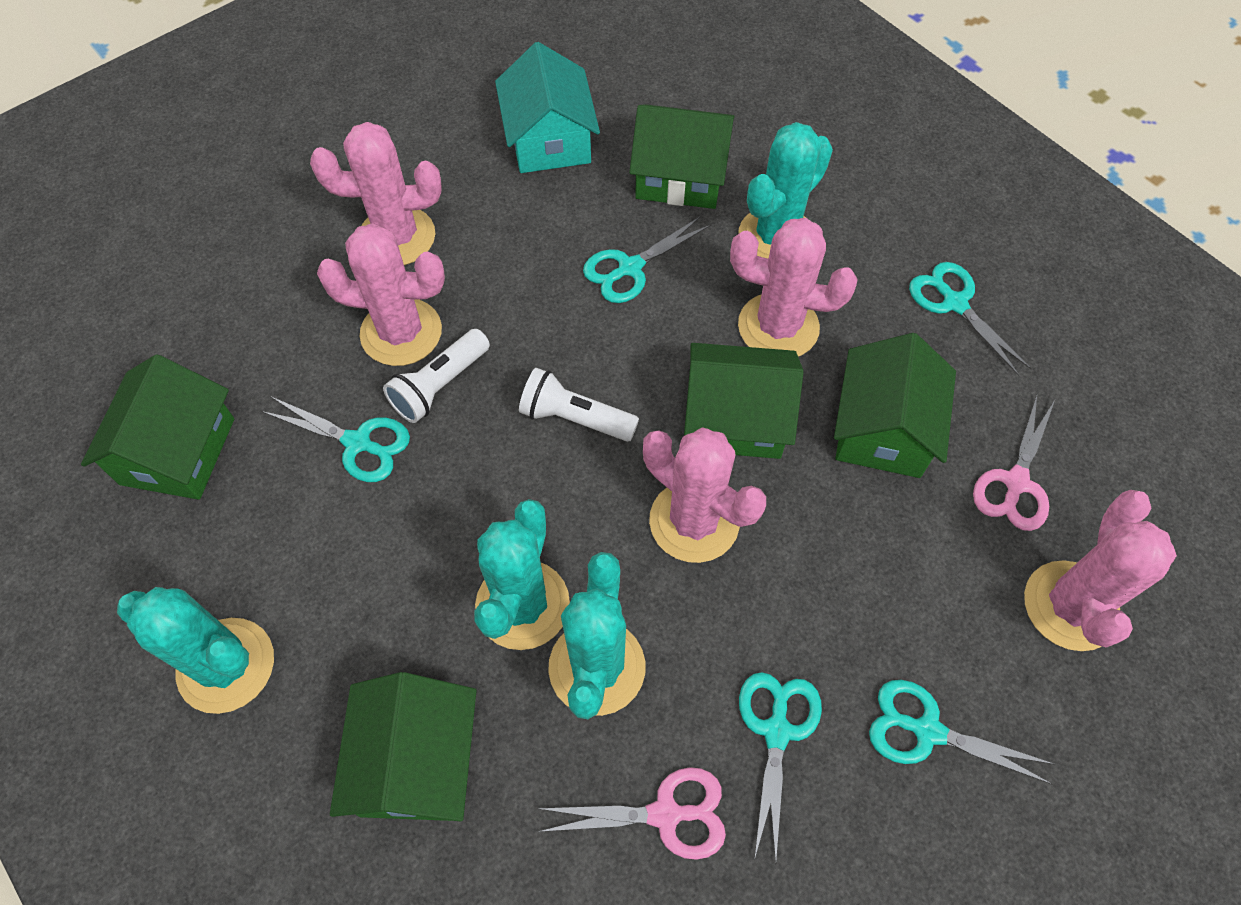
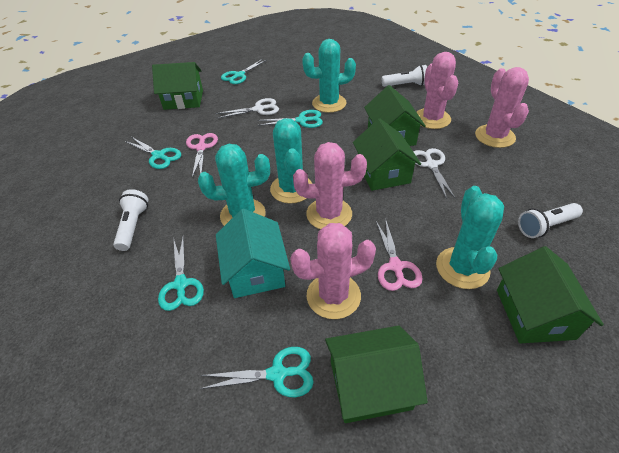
pink cactus: [310,122,442,266] [317,223,445,366] [643,427,766,563] [730,218,858,357] [1024,490,1177,651] = 5 -> [290,223,376,319] [293,142,367,229] [417,52,458,129] [475,67,529,148] = 4
white flashlight: [383,329,490,423] [519,368,639,442] = 2 -> [113,189,148,251] [382,65,427,87] [518,203,583,238] = 3
white scissors: none = 0 -> [216,98,279,118] [413,148,455,199] = 2

